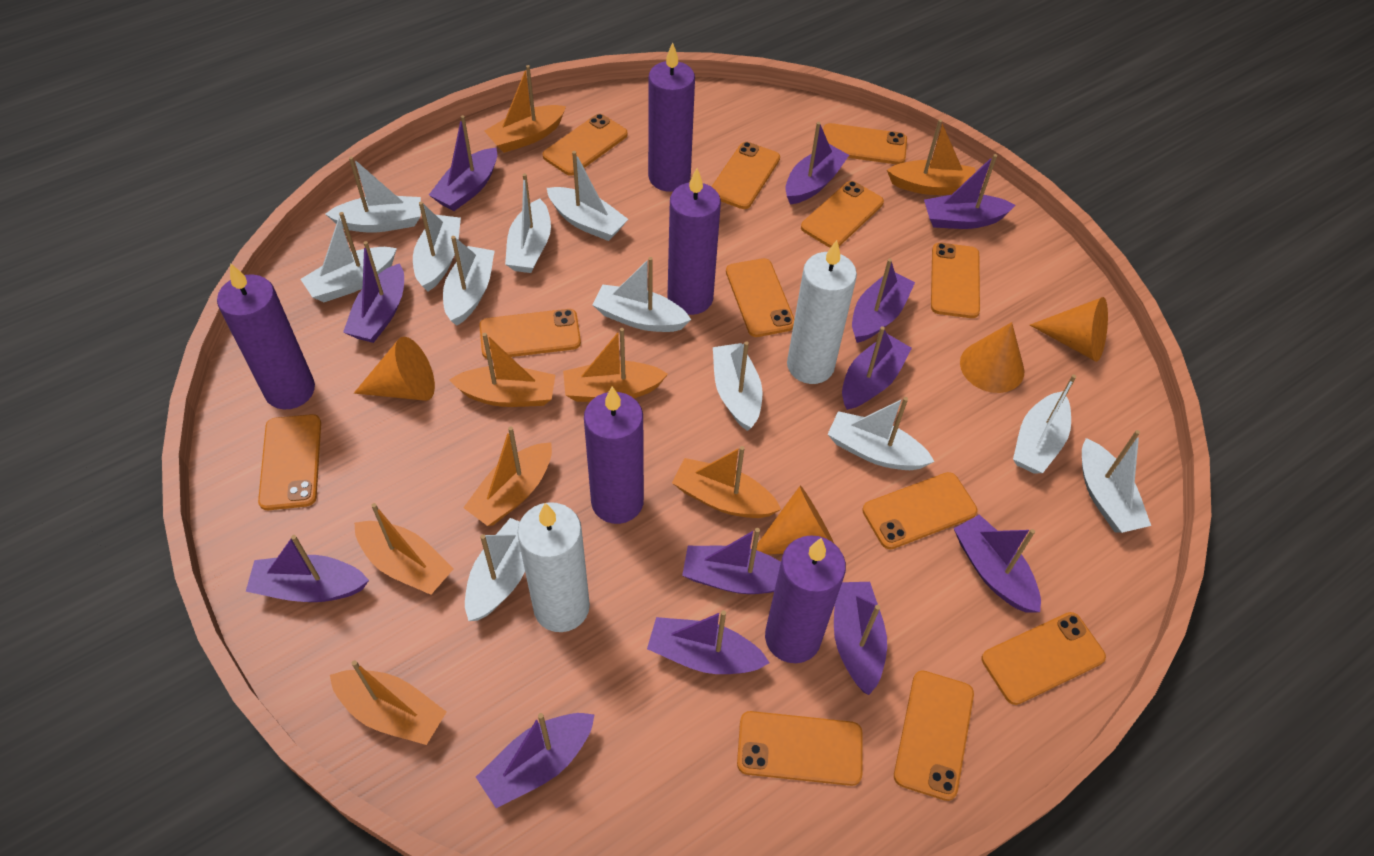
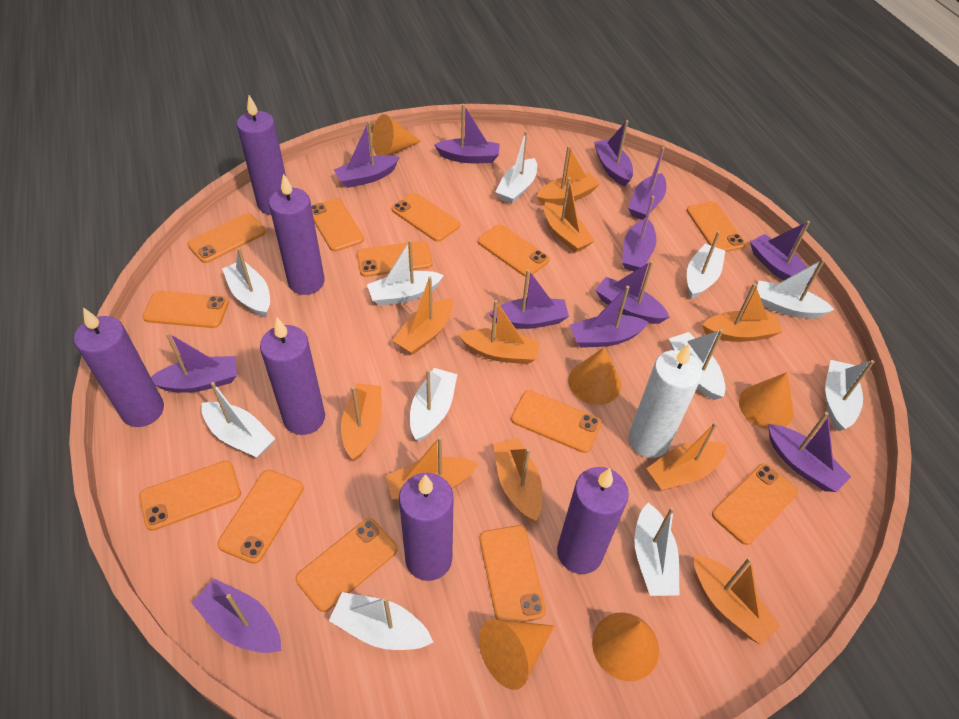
orange boat: [330,660,447,745] [355,503,454,595] [450,333,555,407] [463,426,552,526] [485,65,566,153] [563,328,668,402] [672,446,781,518] [887,119,975,195] = 8 -> [341,383,382,461] [385,436,478,500] [392,276,453,355] [458,300,540,364] [493,438,542,521] [536,146,600,206] [544,177,595,253] [646,422,727,491] [694,555,781,645] [702,283,782,342] = 10
orange cone: [354,337,435,401] [756,486,834,555] [960,322,1024,393] [1030,297,1108,362] = 4 -> [372,114,421,155] [479,619,554,690] [568,347,621,405] [592,612,659,681] [739,372,793,429] = 5
orange phone: [258,414,321,510] [479,309,581,359] [543,114,628,176] [711,142,780,209] [726,258,794,337] [737,711,863,786] [801,181,884,248] [823,123,907,164] [862,472,978,549] [894,670,974,801] [931,243,980,318] [982,612,1106,705] = 12 -> [139,461,241,531] [142,291,229,328] [187,213,266,263] [217,470,304,564] [296,518,398,612] [311,198,364,252] [357,241,432,277] [391,193,460,242] [478,224,550,277] [480,525,546,622] [511,390,601,453] [686,202,746,252] [712,464,798,545] = 13
purple candle: [217,263,315,410] [584,386,644,524] [648,42,695,192] [667,168,721,315] [765,535,846,663] = 5 -> [74,307,164,427] [237,95,286,215] [260,318,325,435] [269,173,325,295] [399,473,454,581] [557,467,629,574] = 6
white boat: [301,212,397,302] [326,157,421,233] [413,202,461,291] [443,236,495,326] [465,518,525,621] [505,173,551,273] [547,151,628,241] [593,257,691,332] [713,341,762,431] [828,397,935,470] [1013,375,1076,474] [1082,430,1151,533] = 12 -> [202,382,276,458] [222,248,270,317] [329,592,433,650] [367,240,444,306] [410,368,457,441] [495,131,537,204] [635,503,679,596] [669,329,726,400] [687,231,725,299] [757,259,835,319] [825,360,874,431] = 11
white candle: [517,502,590,632] [787,240,857,384] = 2 -> [628,344,702,458] = 1

